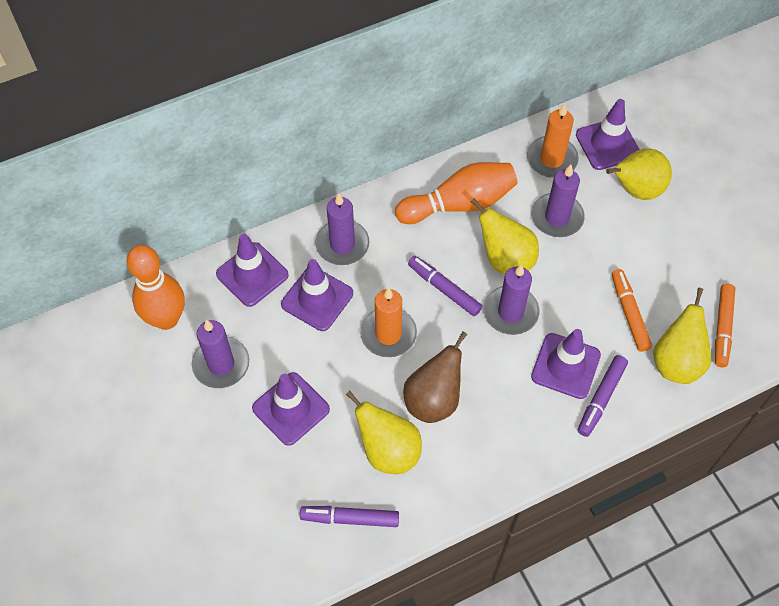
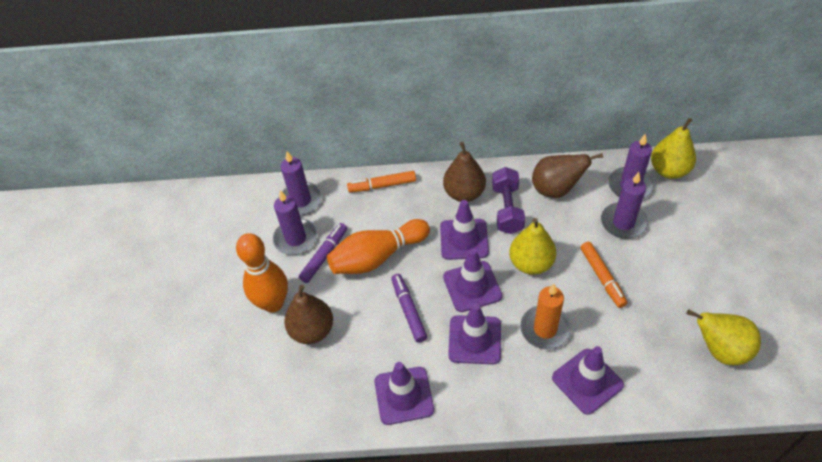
brown pear: [403,331,468,423] = 1 -> [284,285,333,344] [443,142,486,202] [532,153,603,198] = 3
orange candle: [360,287,417,357] [527,104,579,178] = 2 -> [520,284,572,350] = 1
purple dumbbell: none = 0 -> [492,167,525,234] = 1
purple marker: [300,506,399,527] [408,256,482,316] [578,355,628,437] = 3 -> [299,223,347,283] [391,274,427,343] = 2
yellow pear: [345,390,422,474] [471,198,539,274] [606,148,672,200] [653,288,711,384] = 4 -> [509,218,556,275] [651,118,696,179] [687,309,761,366] = 3

